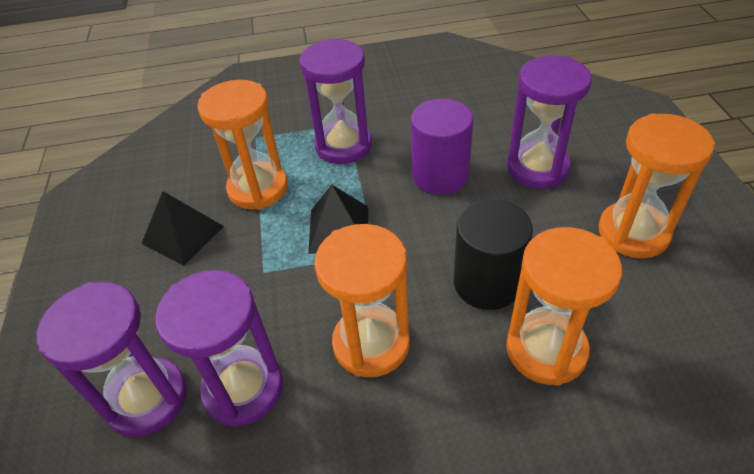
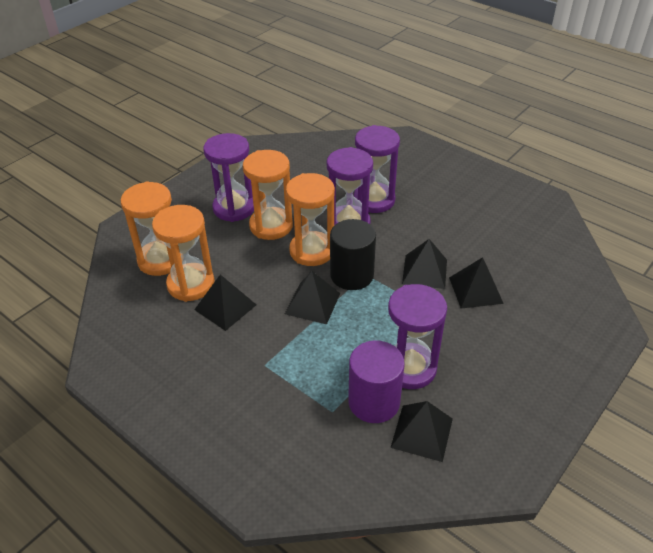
black pyramid: [141,191,224,266] [308,185,368,254] = 2 -> [194,274,256,331] [285,271,340,324] [390,401,453,462] [402,239,447,289] [449,257,504,309] = 5

